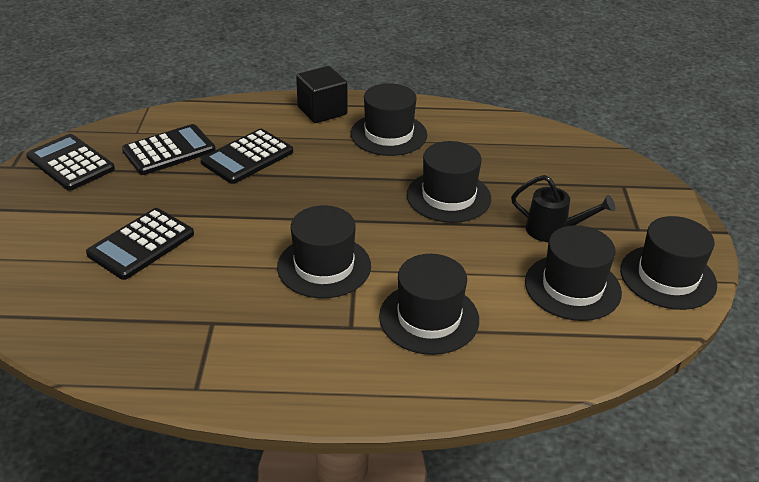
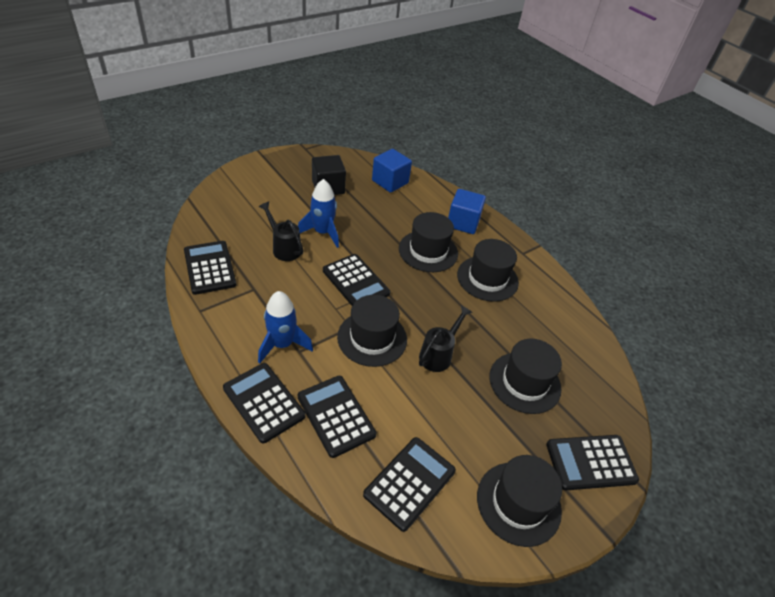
black calculator: [26,134,115,191] [86,208,194,280] [122,124,216,175] [201,129,293,184] = 4 -> [184,241,237,295] [223,363,306,443] [298,376,376,458] [323,254,390,306] [363,437,456,532] [546,435,639,490] = 6
black hat: [277,205,371,298] [351,83,427,156] [379,254,479,355] [407,141,491,223] [525,225,622,321] [620,216,717,310] = 6 -> [337,295,407,367] [399,212,458,272] [457,239,519,302] [477,455,562,547] [489,339,562,414] = 5
black watering can: [511,175,616,242] = 1 -> [258,202,304,261] [419,305,472,372] = 2
blue cube: none = 0 -> [372,149,412,193] [448,189,486,234] = 2
blue rocket: none = 0 -> [258,291,313,363] [298,179,339,248] = 2

